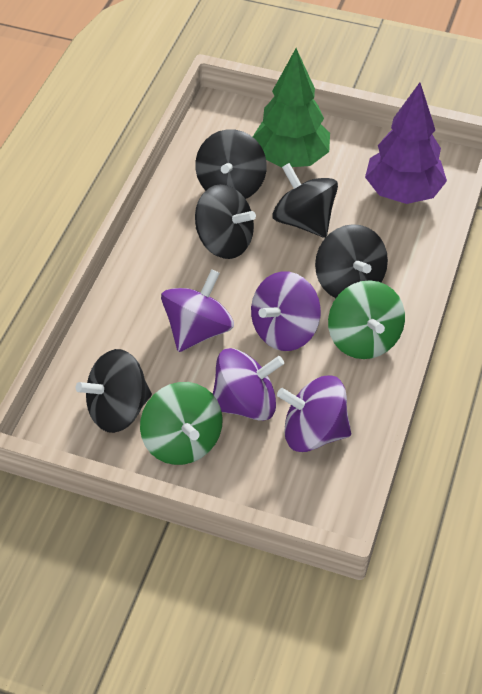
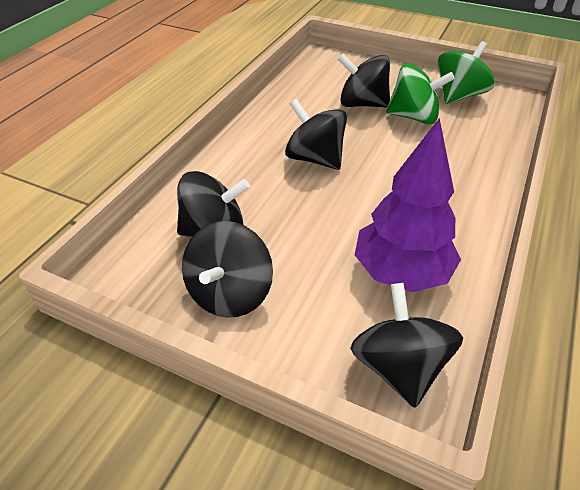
green tree: [253,48,330,167] = 1 -> none = 0
purple spinning top: [161,269,234,352] [213,348,284,421] [251,272,321,351] [277,376,351,452] = 4 -> none = 0

